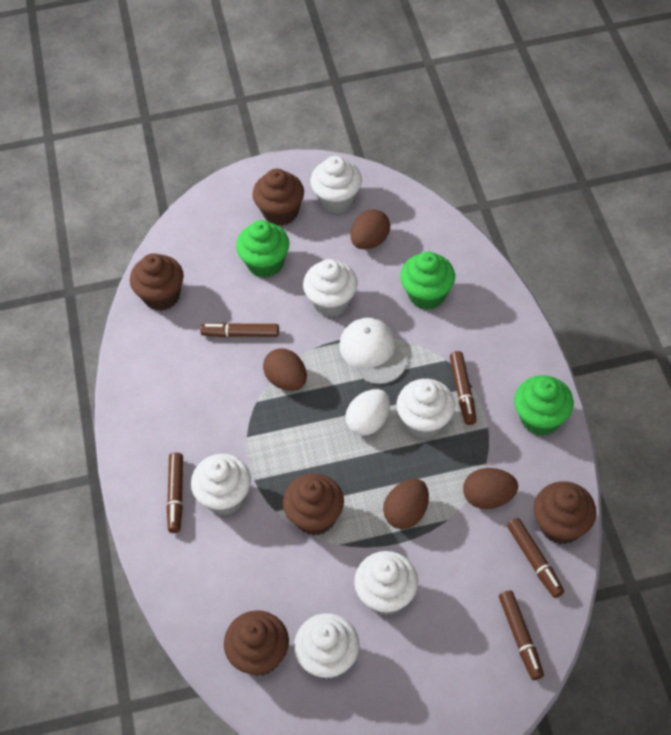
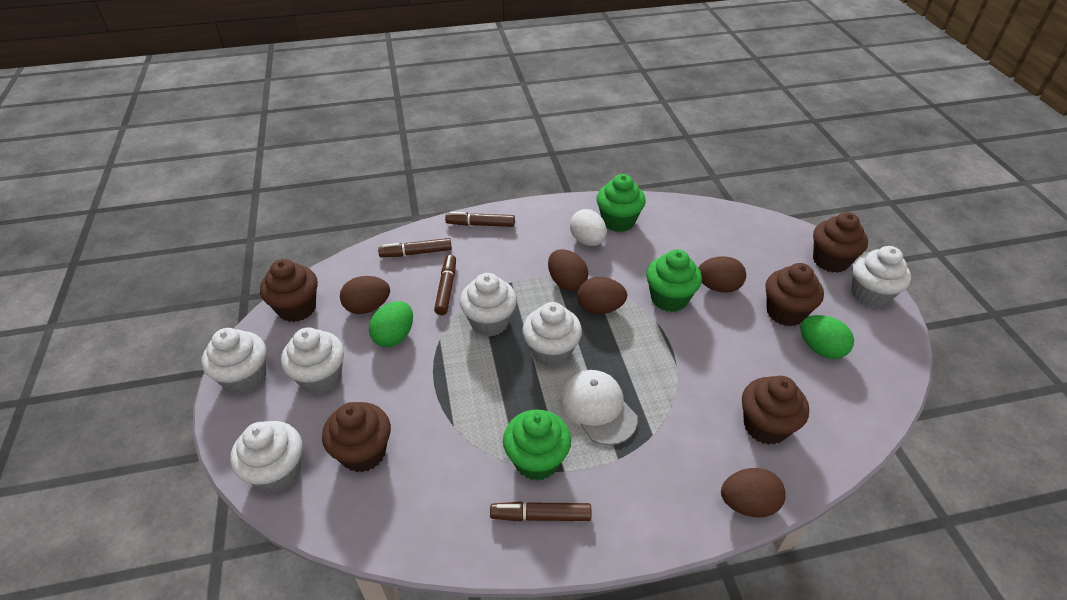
brown egg: [263,348,307,391] [350,209,390,250] [383,479,429,529] [463,468,518,509] = 4 -> [340,276,390,314] [548,249,589,291] [577,277,627,314] [698,256,746,293] [721,468,786,517] = 5
brown marker: [167,452,183,533] [200,323,279,337] [450,351,477,425] [499,591,544,680] [507,518,564,598] = 5 -> [378,238,452,257] [434,255,456,315] [445,212,515,227] [490,501,591,521] = 4
green egg: none = 0 -> [369,301,413,347] [801,315,854,359] = 2

